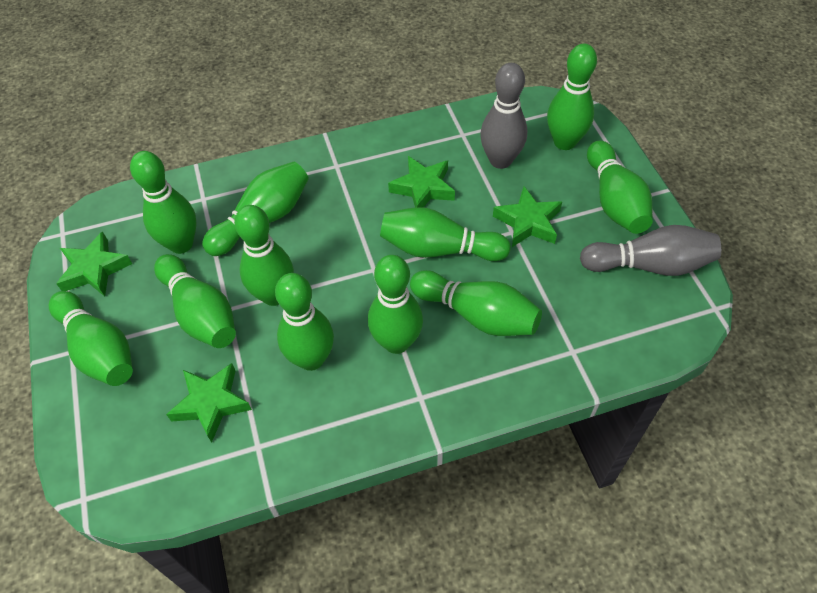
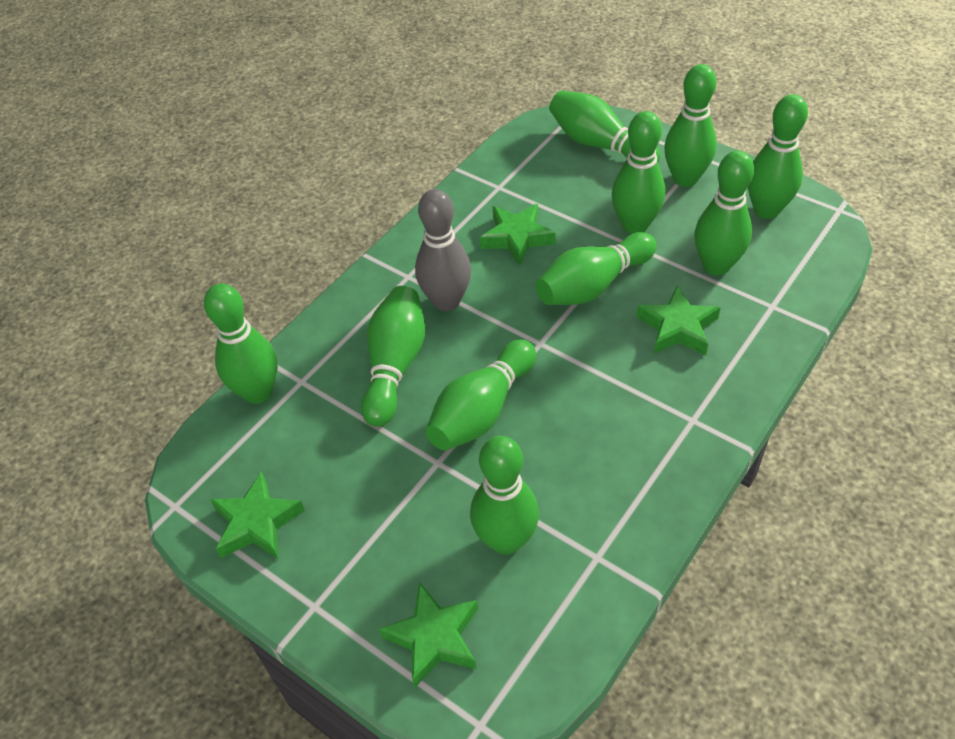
green bowling pin: [49,291,133,386] [130,151,197,254] [154,254,236,348] [202,162,309,256] [234,205,294,306] [275,273,334,371] [368,255,423,354] [380,207,511,261] [410,270,542,336] [547,44,597,150] [587,141,653,234] = 11 -> [204,283,278,404] [361,286,425,427] [426,340,536,450] [470,436,539,555] [536,232,657,305] [549,91,661,162] [612,111,665,234] [664,64,717,187] [695,151,754,275] [748,94,808,219] = 10
grey bowling pin: [480,63,527,169] [580,225,721,276] = 2 -> [415,189,471,311] = 1

